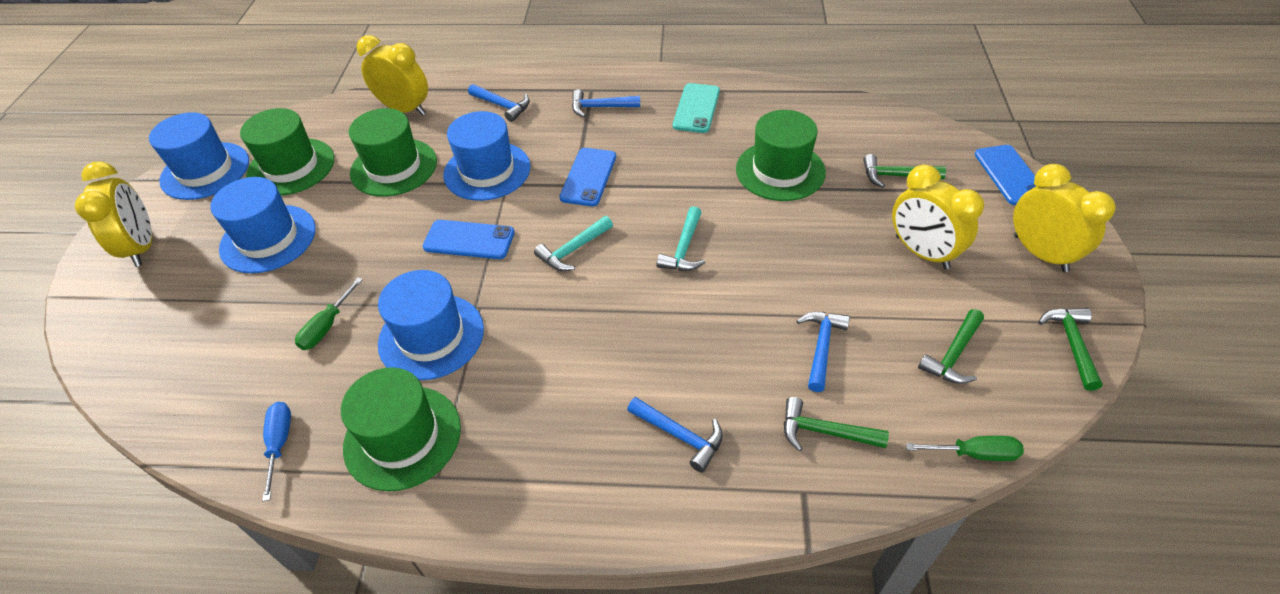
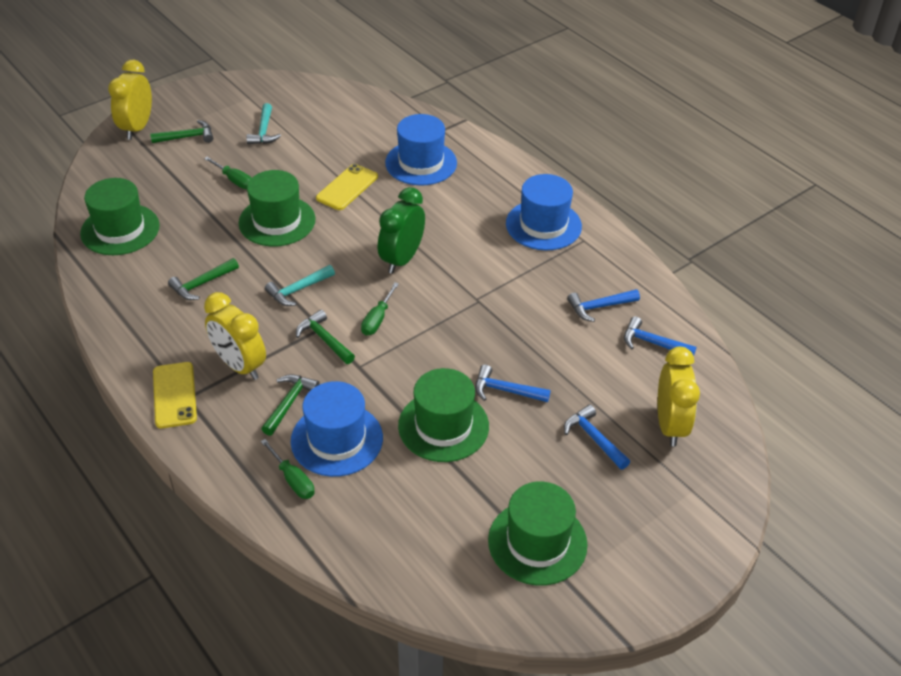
blue hat: [149,112,249,200] [210,177,316,273] [378,270,484,380] [443,111,530,201] = 4 -> [291,381,383,477] [385,114,457,185] [506,174,582,250] = 3
blue phone: [423,220,515,259] [559,148,616,206] [975,145,1036,205] = 3 -> none = 0
blue screwdriver: [262,402,291,501] = 1 -> none = 0
green clock: none = 0 -> [378,187,425,274] = 1
green screwdriver: [295,278,363,350] [906,436,1024,461] = 2 -> [204,157,252,189] [261,439,315,499] [361,282,399,336] = 3
turquoise phone: [673,83,720,133] = 1 -> none = 0
yellow clock: [75,161,152,267] [357,35,428,116] [892,164,984,269] [1013,164,1116,272] = 4 -> [108,60,152,140] [204,292,266,380] [658,347,700,447] = 3
yellow phone: none = 0 -> [153,362,197,428] [316,164,378,210] = 2

